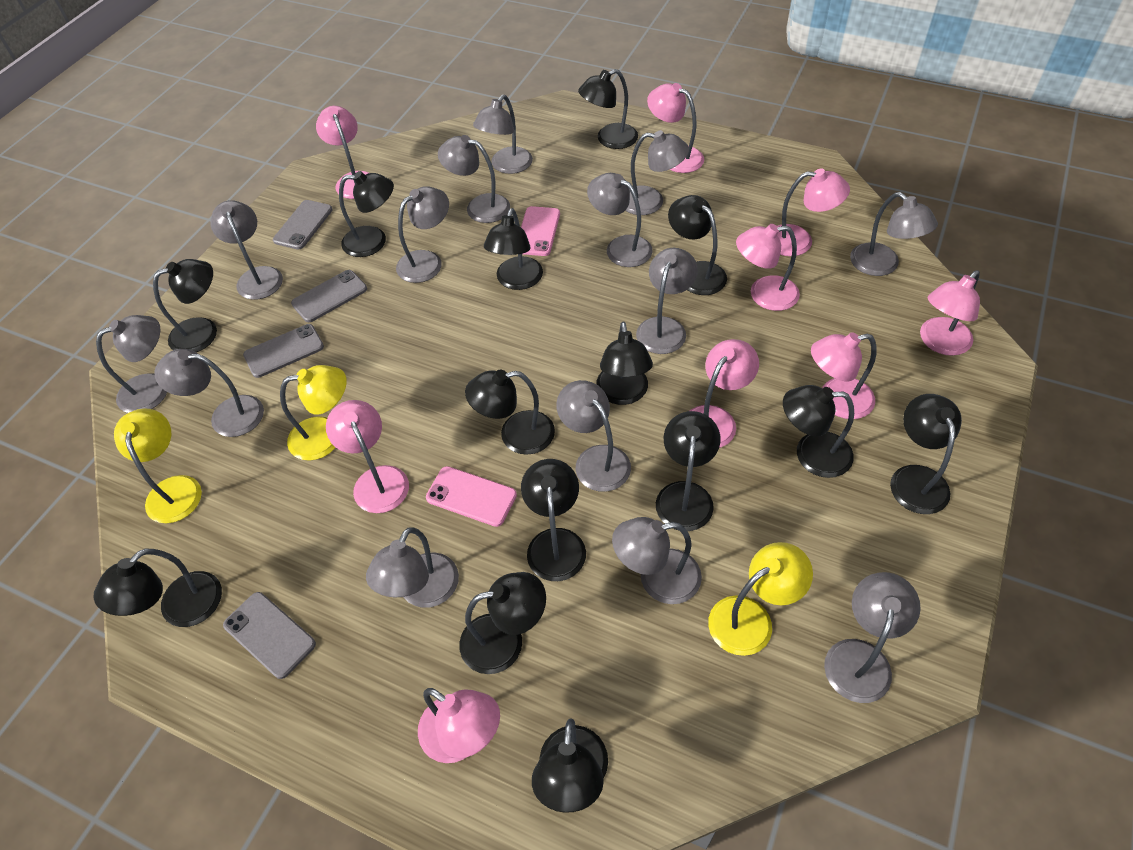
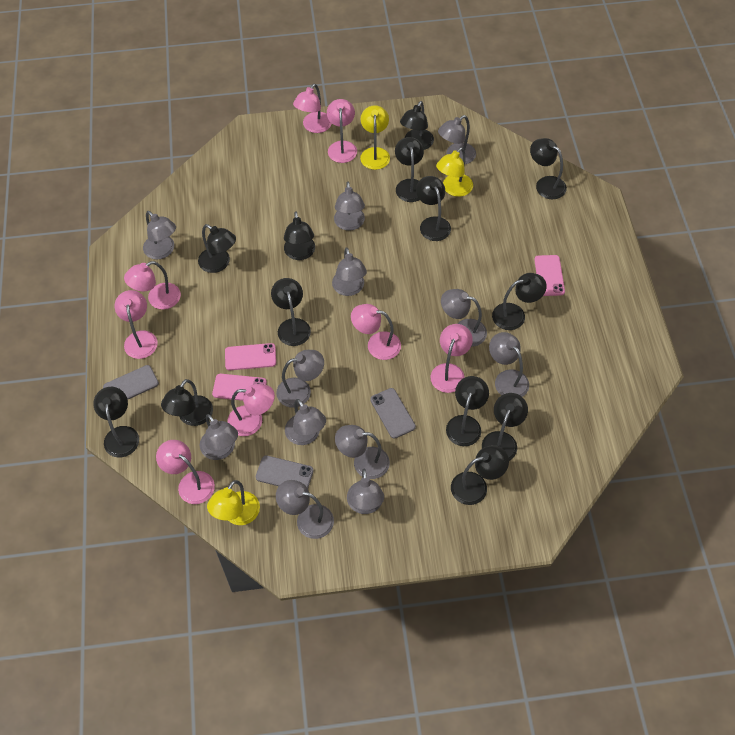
black lamp: [93,549,222,627] [153,259,217,352] [339,171,394,257] [459,572,546,674] [465,370,555,455] [484,208,543,290] [521,459,586,581] [532,718,608,813] [578,69,638,149] [596,321,653,405] [656,411,721,531] [668,195,727,295] [783,385,854,478] [890,394,962,514] = 14 -> [93,387,139,458] [161,379,213,426] [198,224,236,273] [271,278,311,346] [284,211,315,260] [395,137,424,202] [400,101,434,150] [416,176,451,241] [446,376,489,446] [451,445,509,505] [482,393,528,461] [492,273,547,330] [530,138,567,199] = 13
grey lamp: [96,315,167,413] [154,349,264,437] [210,200,283,300] [366,527,459,608] [396,186,449,283] [438,135,510,223] [473,95,533,174] [556,380,631,492] [587,173,653,267] [612,517,702,604] [625,130,689,215] [636,248,698,354] [824,572,921,703] [850,192,938,276] = 14 -> [143,211,176,259] [200,414,238,460] [276,350,324,408] [276,480,334,539] [285,399,326,445] [332,247,367,296] [334,182,365,231] [335,425,390,479] [347,469,384,514] [438,115,476,164] [441,289,487,347] [489,332,529,397] = 12
grey phone: [223,592,316,679] [243,324,324,378] [273,200,333,250] [291,270,367,322] = 4 -> [103,365,159,400] [256,455,314,488] [370,388,416,439] = 3
pink lamp: [316,106,368,199] [326,400,409,513] [418,688,500,763] [647,83,704,173] [690,339,759,448] [736,224,800,311] [777,169,850,256] [811,332,877,419] [920,270,980,356] = 9 -> [115,290,158,359] [124,261,181,309] [156,440,215,504] [227,384,275,436] [293,84,332,133] [327,99,357,163] [351,304,401,360] [430,324,473,393] = 8
pink phone: [426,466,517,527] [521,206,560,256] = 2 -> [212,374,267,401] [225,343,276,370] [534,255,565,296] = 3

